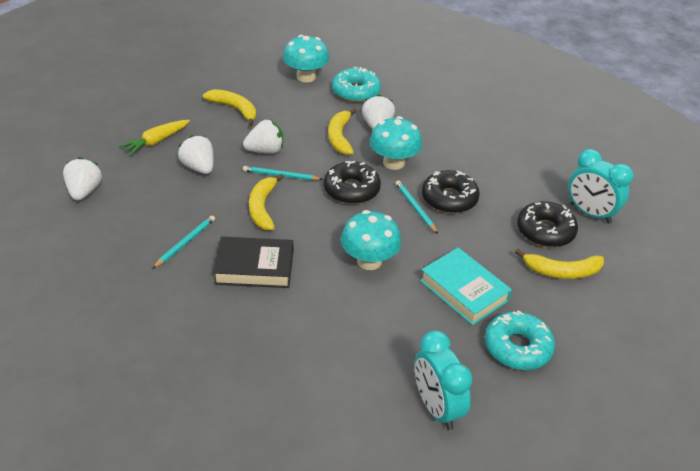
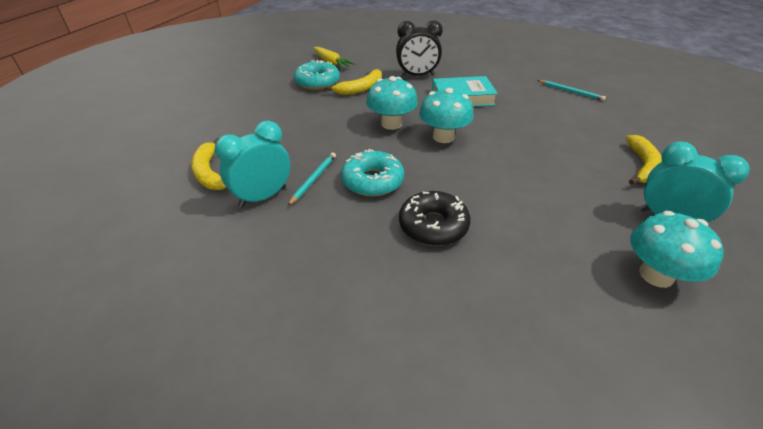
black book: [213,237,293,288] = 1 -> none = 0
black clock: none = 0 -> [396,20,443,76] = 1
black donut: [324,161,381,204] [422,170,480,214] [517,201,578,247] = 3 -> [399,191,471,246] = 1
turquoise pencil: [152,215,215,269] [243,166,323,181] [395,180,438,234] = 3 -> [288,153,336,206] [537,80,606,101] = 2
white strawberry: [63,157,102,201] [178,135,214,174] [243,120,283,154] [362,94,395,130] = 4 -> none = 0
yellow banana: [203,89,256,126] [249,174,284,230] [328,108,357,155] [515,249,604,279] = 4 -> [191,138,227,190] [324,69,382,95] [626,135,662,185] = 3

